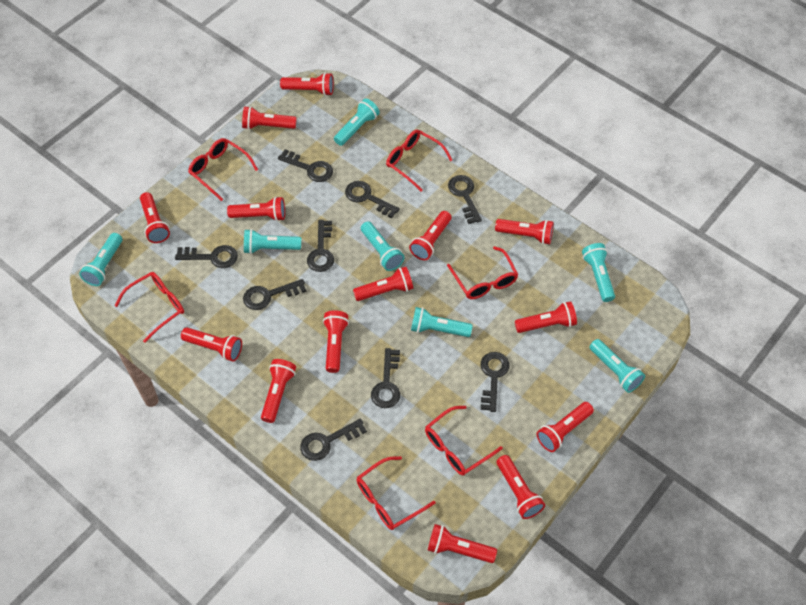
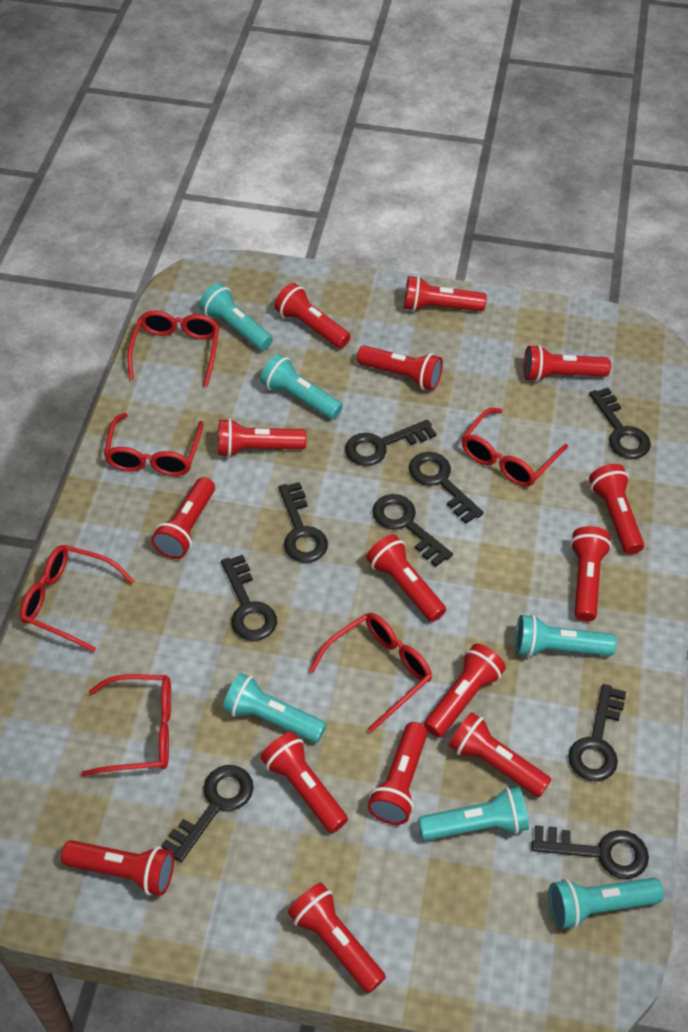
red flashlight: [140,192,170,243] [181,327,242,362] [227,197,285,221] [242,106,297,130] [261,359,296,423] [280,73,334,96] [323,310,349,373] [353,267,413,301] [409,211,451,260] [428,524,497,563] [495,219,554,244] [496,455,545,519] [515,301,577,333] [537,402,594,452] = 14 -> [61,840,174,896] [151,477,215,559] [218,418,307,457] [261,732,348,833] [274,283,351,348] [288,883,386,993] [357,345,443,390] [366,534,446,622] [367,722,428,825] [404,276,487,311] [424,643,506,738] [449,712,551,797] [523,345,611,382] [570,526,612,622] [589,464,644,554] = 15
turquoise flashlight: [79,233,122,286] [244,229,301,254] [334,98,380,146] [361,221,404,271] [411,307,473,337] [582,243,615,302] [589,339,645,393] = 7 -> [199,283,273,351] [223,673,326,743] [260,354,343,419] [418,787,529,841] [515,614,617,657] [549,878,664,929] = 6

